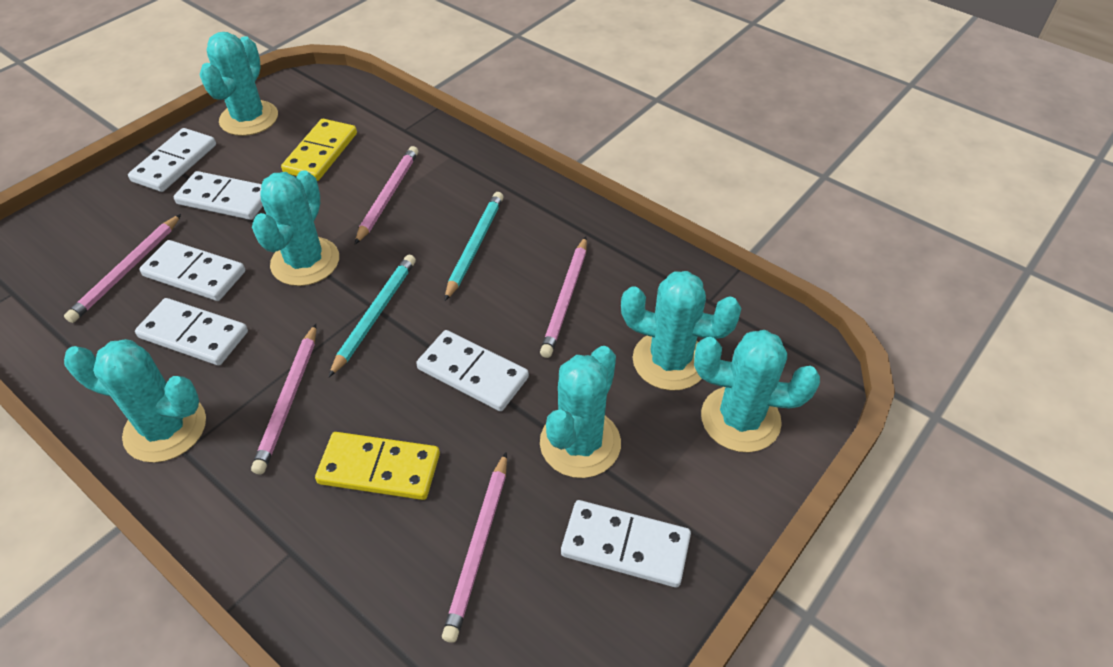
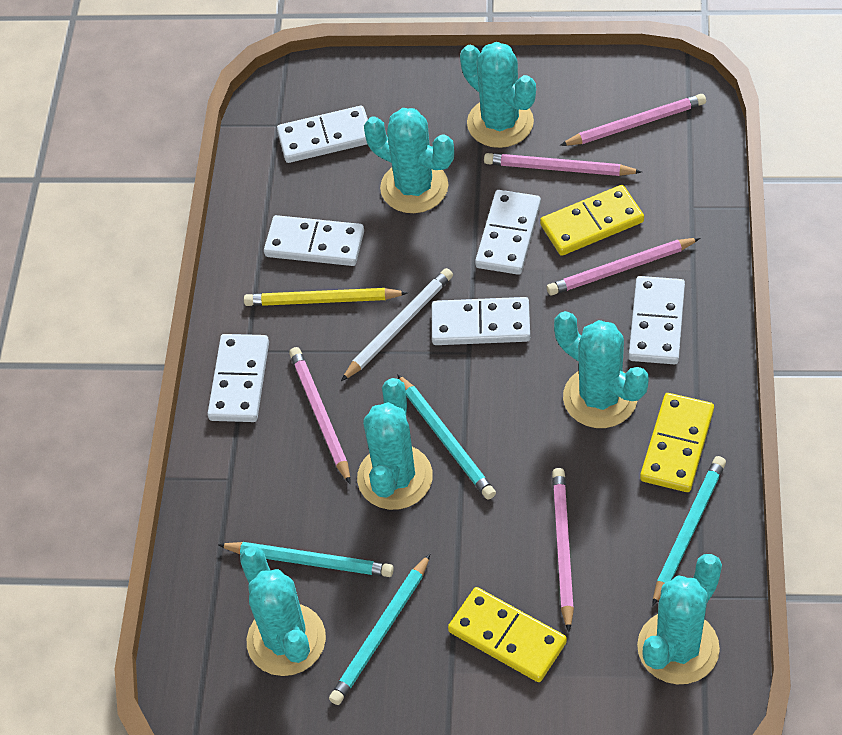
turquoise pencil: [329,255,416,377] [444,192,504,301] = 2 -> [218,542,394,577] [329,553,431,705] [397,374,496,500] [652,456,726,606] = 4
white pencil: none = 0 -> [341,268,453,381] = 1
yellow domino: [281,119,357,181] [315,432,440,500] = 2 -> [448,587,567,682] [540,185,644,256] [640,393,714,492] = 3
yellow pencil: none = 0 -> [244,288,408,306] = 1

